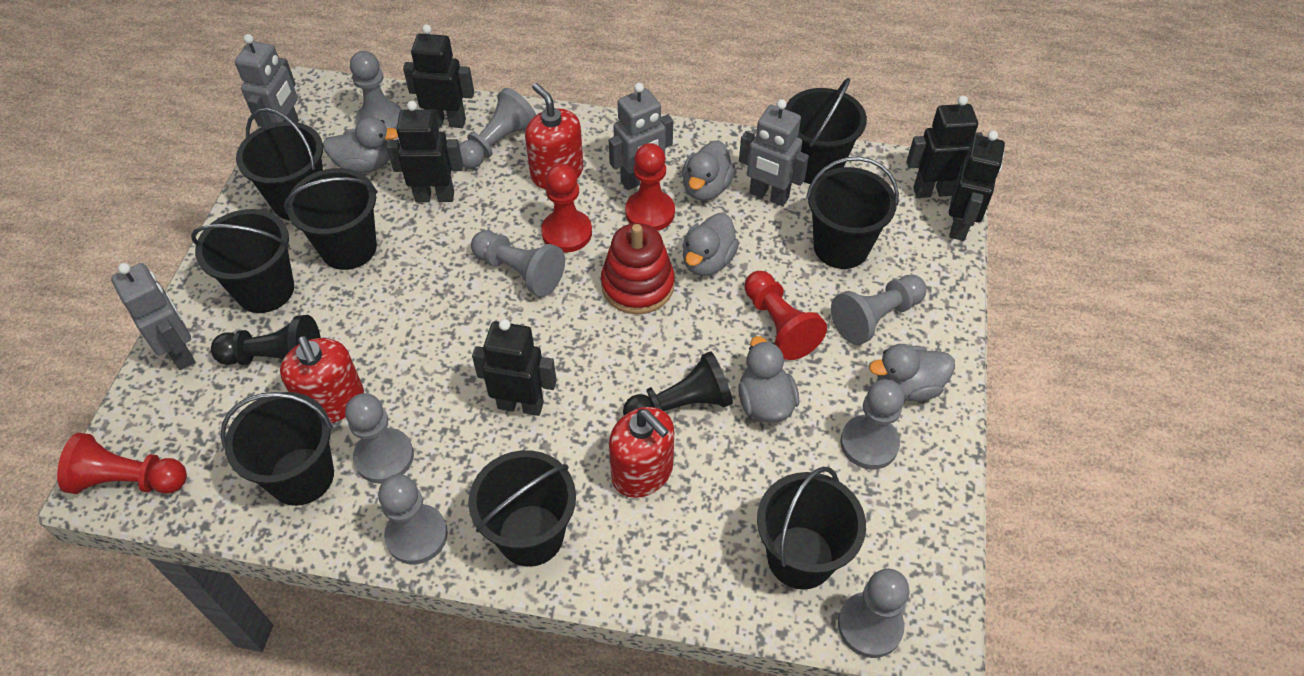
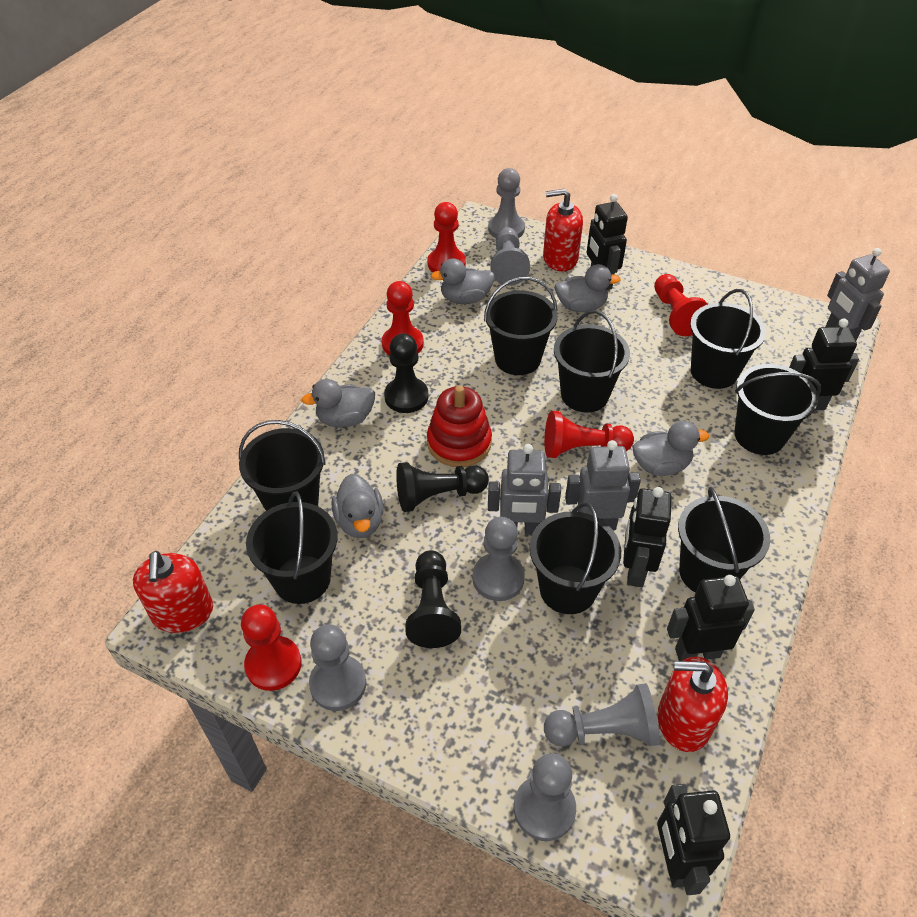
black pawn: [211,315,321,365] [623,351,733,415] = 2 -> [384,334,428,413] [396,462,489,512] [405,550,461,648] = 3
grey pawn: [345,393,414,484] [350,51,402,130] [378,474,448,564] [459,88,536,169] [471,230,565,297] [831,274,927,345] [838,569,910,658] [840,379,904,469] = 8 -> [309,624,366,711] [472,517,525,601] [488,168,525,238] [490,227,530,285] [514,753,576,841] [544,683,660,747] = 6
grey robot: [111,263,195,370] [235,34,299,127] [609,83,673,190] [739,99,809,206] = 4 -> [488,444,561,535] [565,440,641,530] [825,248,890,341] = 3
red pawn: [57,433,187,494] [541,164,592,252] [625,143,675,231] [744,271,827,360] = 4 -> [241,604,302,691] [382,281,424,356] [428,202,466,272] [544,411,634,458] [654,274,708,336] = 5

